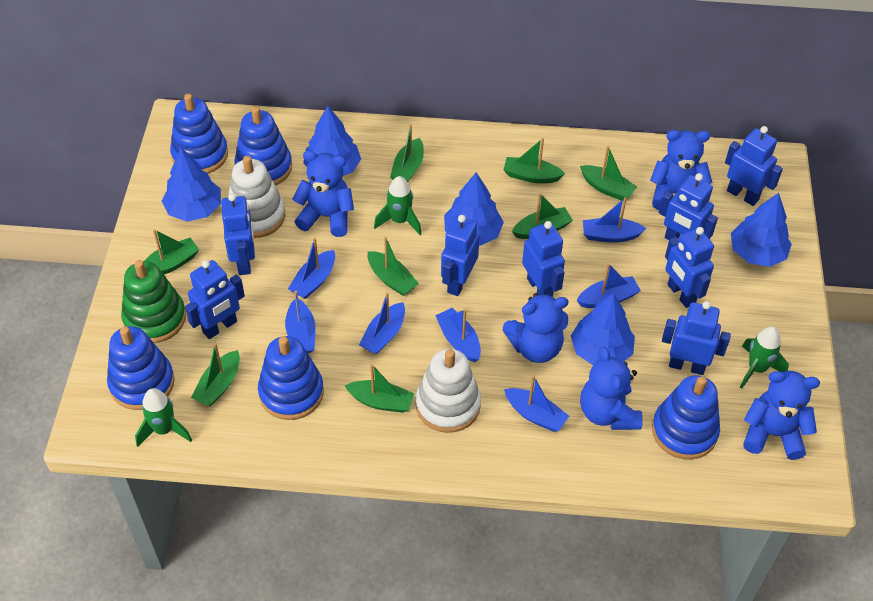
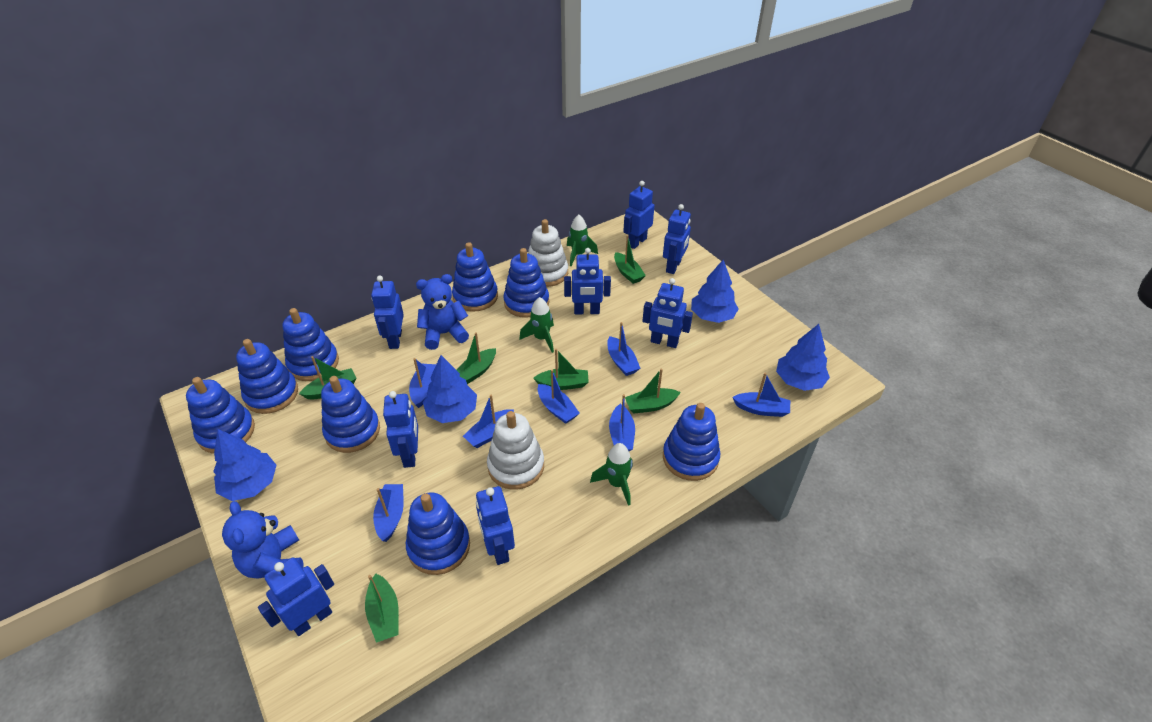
blue stacking toy: [107,326,175,410] [170,94,228,174] [234,106,292,186] [258,336,324,420] [652,375,720,459] = 5 -> [186,377,255,454] [236,339,298,414] [283,308,339,381] [321,376,380,453] [406,492,470,575] [452,242,498,312] [503,248,549,318] [663,403,721,481] = 8
blue teddy bear: [292,150,354,237] [502,293,569,363] [580,347,643,430] [650,130,713,210] [743,371,820,460] = 5 -> [222,501,304,579] [416,274,469,350] = 2
blue tree: [162,148,221,222] [303,106,361,176] [444,172,504,246] [571,293,635,365] [731,193,792,267] = 5 -> [213,429,277,501] [423,355,477,423] [691,260,739,323] [776,324,830,391] = 4
green boat: [144,229,200,274] [191,343,240,406] [345,364,414,413] [368,237,419,296] [390,124,424,183] [504,138,565,183] [512,193,573,239] [580,146,637,201] = 8 -> [299,356,356,400] [365,573,399,643] [457,332,496,384] [533,349,589,390] [614,235,646,284] [625,368,681,413] = 6
green stacking toy: [121,260,186,343] = 1 -> none = 0

